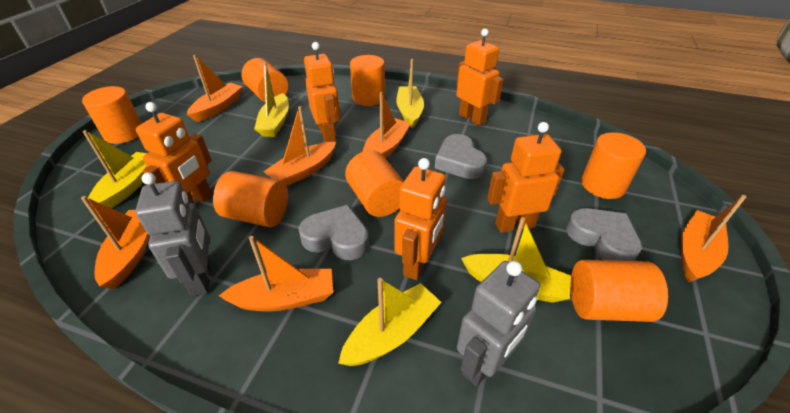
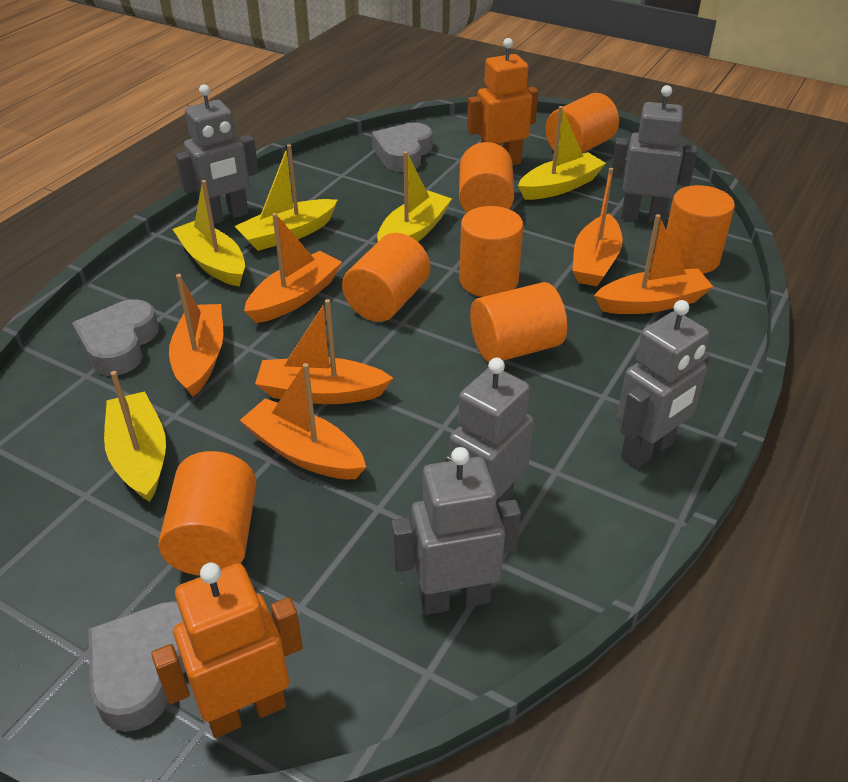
grey robot: [135,172,211,296] [457,261,540,387] = 2 -> [175,84,259,224] [391,447,521,615] [445,358,534,508] [612,85,697,224] [617,300,710,468] = 5
orange robot: [136,102,212,204] [304,42,340,142] [394,158,447,280] [456,29,504,126] [487,122,565,233] = 5 -> [151,563,303,738] [467,38,538,165] = 2

